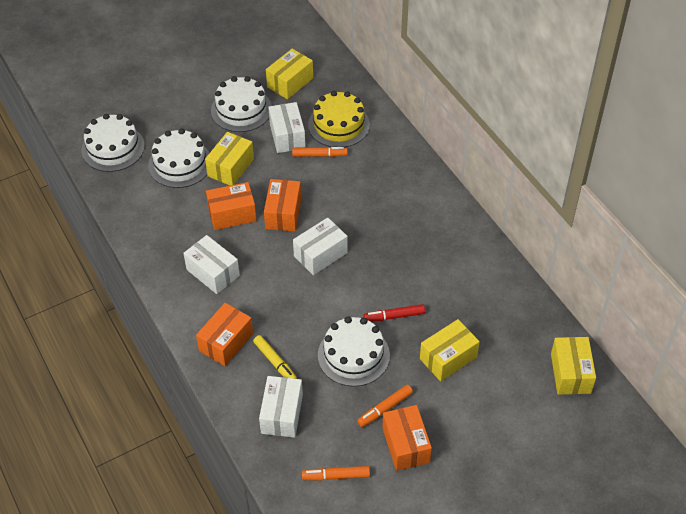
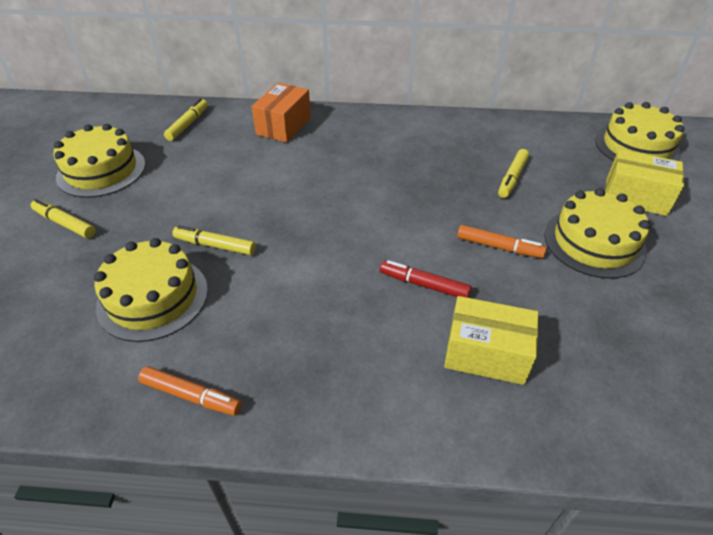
orange box: [196,303,253,366] [206,182,257,230] [264,179,301,231] [382,405,432,471] = 4 -> [251,83,311,143] = 1
orange marker: [292,147,347,157] [302,466,370,481] [357,385,413,427] = 3 -> [138,366,242,416] [457,225,546,258] = 2
white box: [183,235,240,294] [259,376,303,438] [268,102,306,153] [293,218,348,275] = 4 -> none = 0
white cake: [81,114,145,172] [148,129,209,188] [211,76,272,132] [318,316,390,387] = 4 -> none = 0
yellow box: [205,132,254,186] [266,49,313,99] [420,319,480,381] [551,337,596,395] = 4 -> [444,296,538,385] [605,149,684,216] = 2
yellow cake: [308,91,370,147] = 1 -> [54,123,145,198] [94,238,208,342] [544,188,651,279] [595,102,684,161] = 4
yellow marker: [253,335,297,379] = 1 -> [31,199,96,238] [164,99,208,141] [172,225,256,255] [498,149,529,198] = 4

